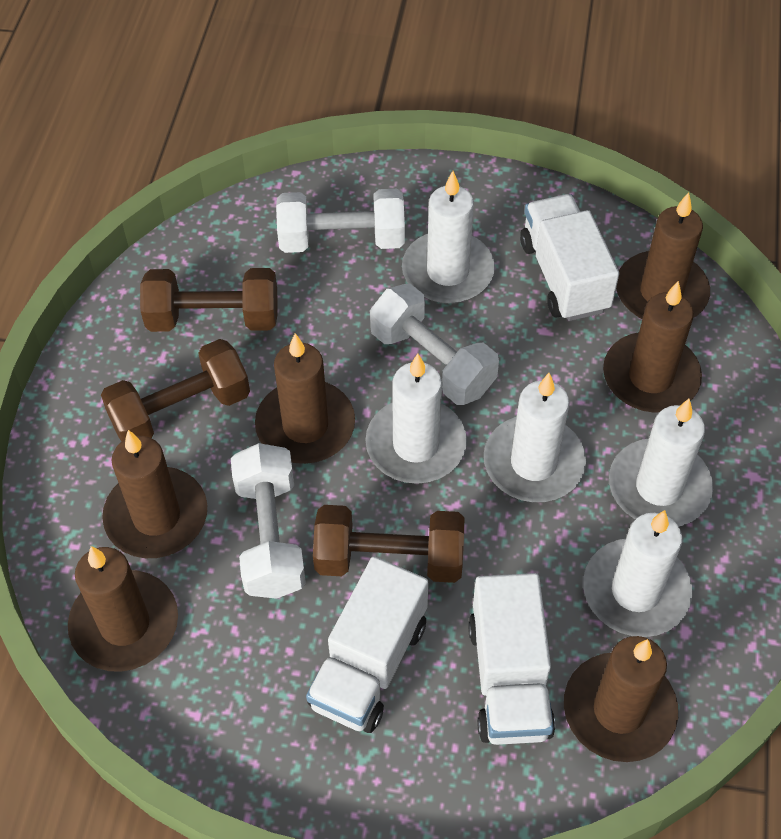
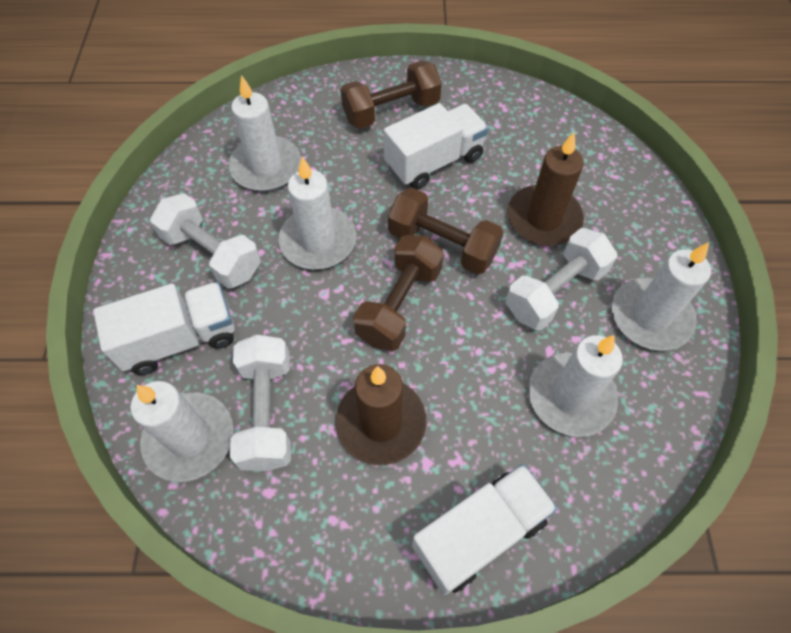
brown candle: [68,546,178,672] [102,430,207,558] [255,333,355,464] [564,636,678,762] [603,281,702,412] [616,192,710,319] = 6 -> [336,364,426,465] [508,132,584,246] = 2

